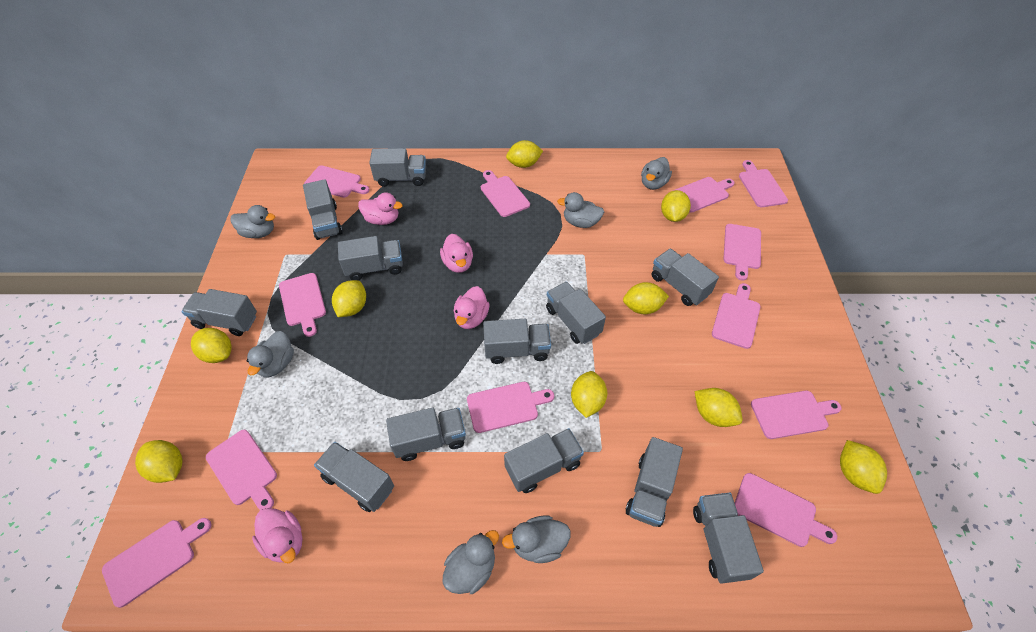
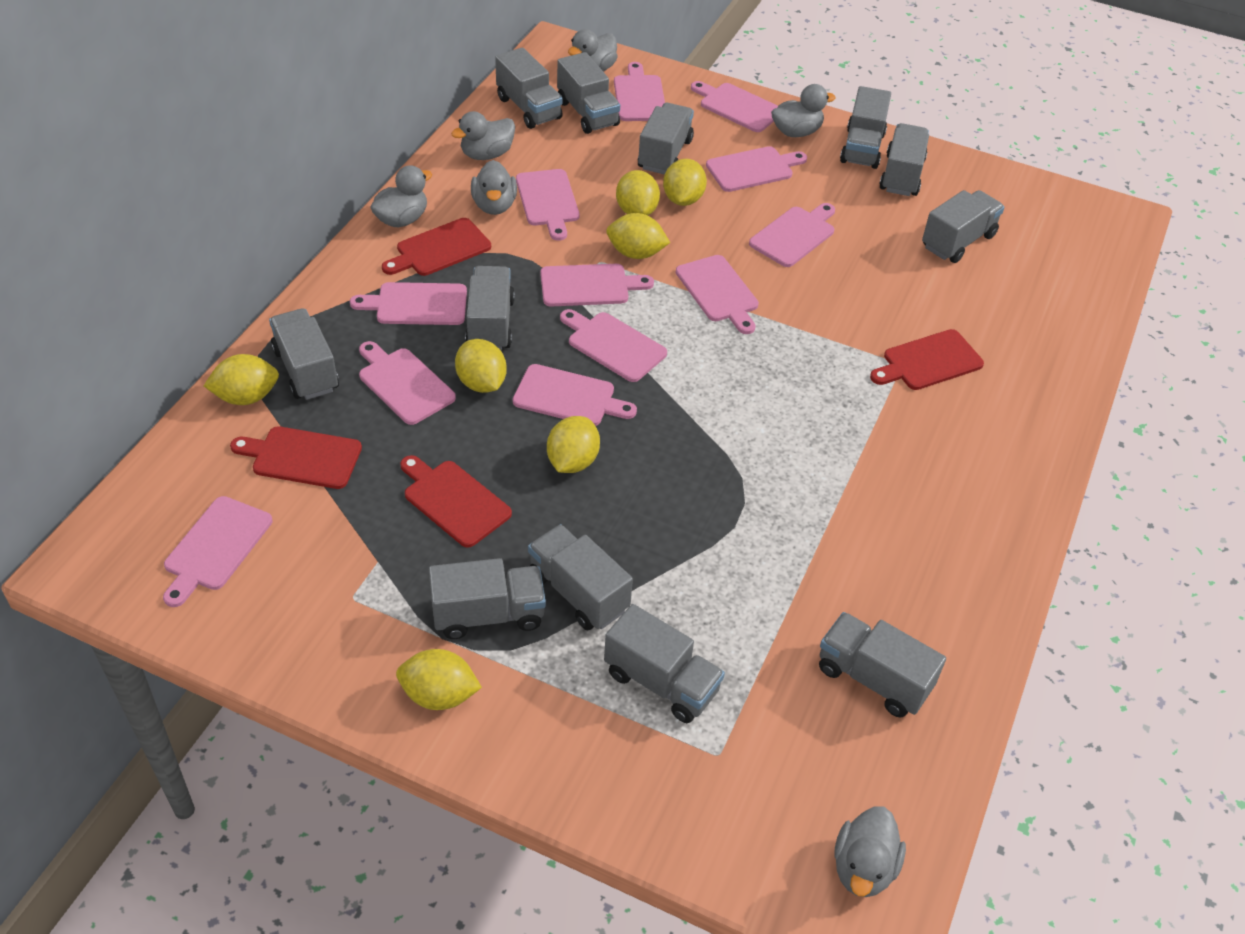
pink duck: [252,508,303,564] [358,192,403,225] [440,234,473,273] [454,286,490,329] = 4 -> none = 0
red cutting board: none = 0 -> [230,426,362,489] [382,218,491,276] [400,455,512,548] [870,329,984,390] = 4
yellow lemon: [135,440,182,483] [191,328,232,363] [332,280,366,317] [506,140,543,168] [571,371,607,418] [623,282,669,314] [661,190,691,222] [695,388,743,427] [840,440,887,494] = 9 -> [204,354,279,405] [396,649,482,710] [455,339,507,393] [547,416,600,473] [606,213,670,259] [616,170,660,216] [663,159,707,206] = 7

